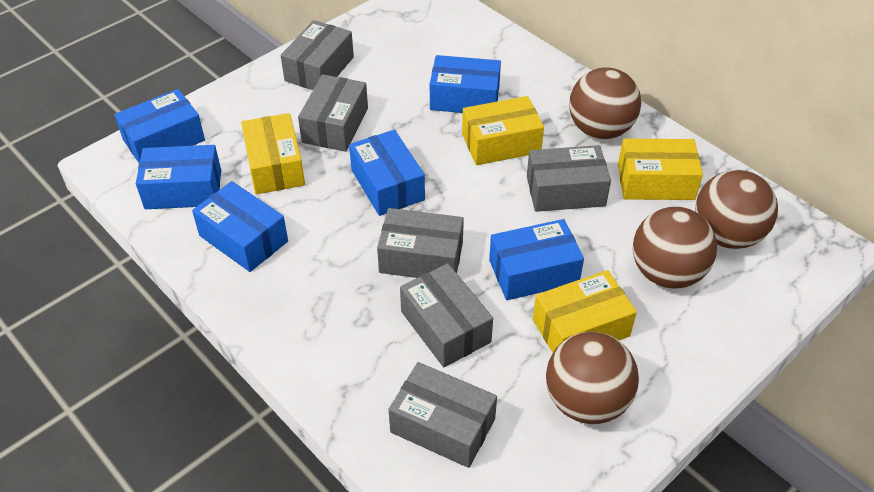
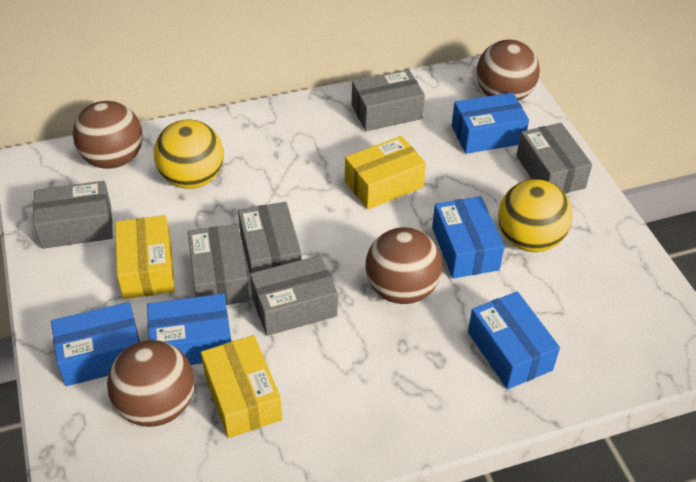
blue box: [114,89,205,163] [136,145,221,209] [192,181,288,272] [349,130,425,216] [430,55,501,113] [489,219,584,300] = 6 -> [51,302,140,386] [147,294,231,365] [432,196,504,278] [452,92,529,154] [468,292,560,389] = 5
yellow ball: none = 0 -> [154,119,224,189] [498,179,573,252] = 2
yellow box: [241,113,305,194] [462,96,544,165] [533,270,637,353] [618,138,703,200] = 4 -> [115,215,175,299] [201,335,282,438] [345,136,426,210] = 3

